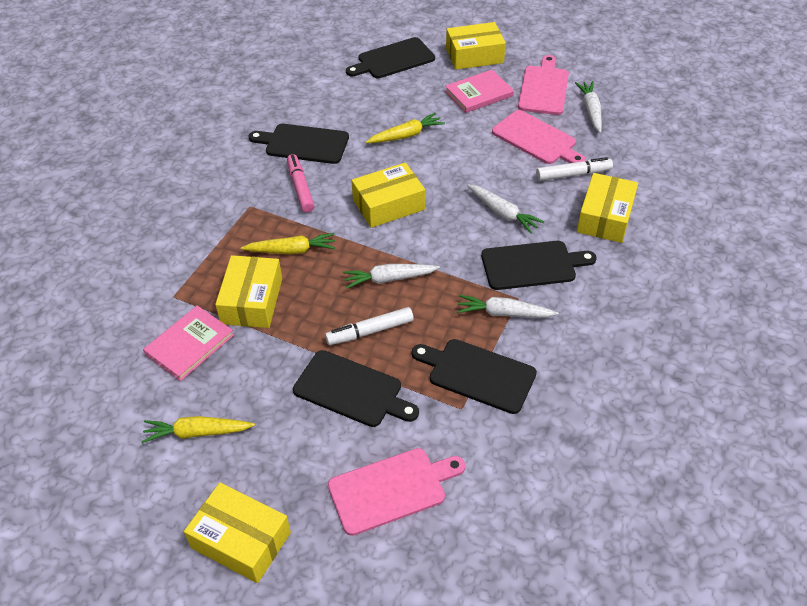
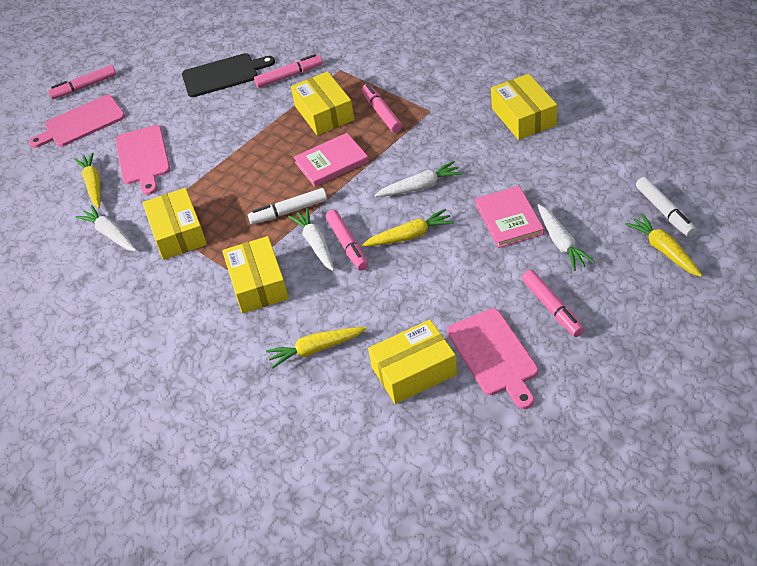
black cutting board: [249,124,349,164] [293,350,419,427] [346,37,435,78] [412,339,537,414] [481,241,597,290] = 5 -> [182,53,275,97] = 1
pink marker: [287,154,314,213] = 1 -> [48,65,116,99] [254,54,323,88] [325,210,368,271] [362,84,402,133] [522,270,584,337] = 5
yellow carrot: [141,416,255,443] [241,233,335,254] [366,112,445,143] = 3 -> [74,152,101,208] [266,327,367,369] [362,209,454,247] [625,213,702,277] = 4

